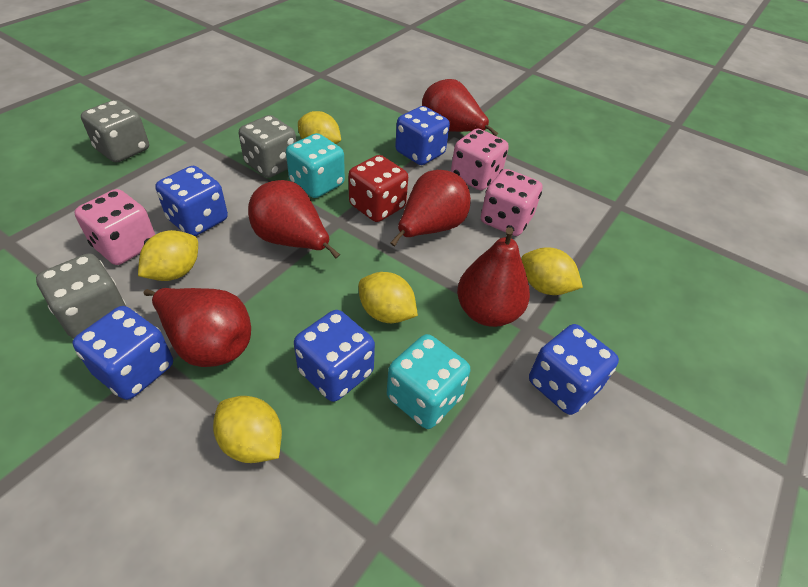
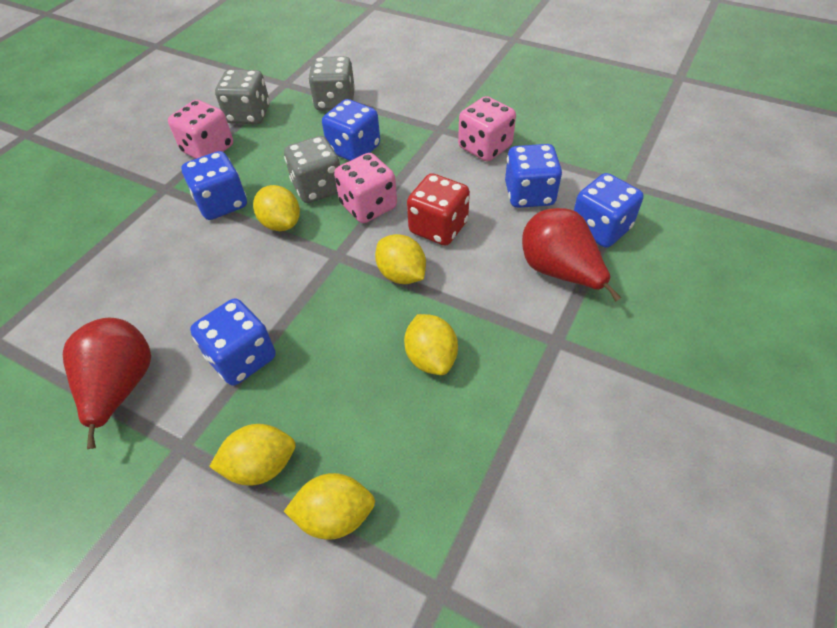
red pear: [144,288,251,367] [248,180,340,259] [390,170,471,246] [422,79,499,136] [457,227,530,327] = 5 -> [63,318,151,449] [522,208,621,302] = 2
turquoise dice: [286,133,345,198] [387,334,470,429] = 2 -> none = 0

